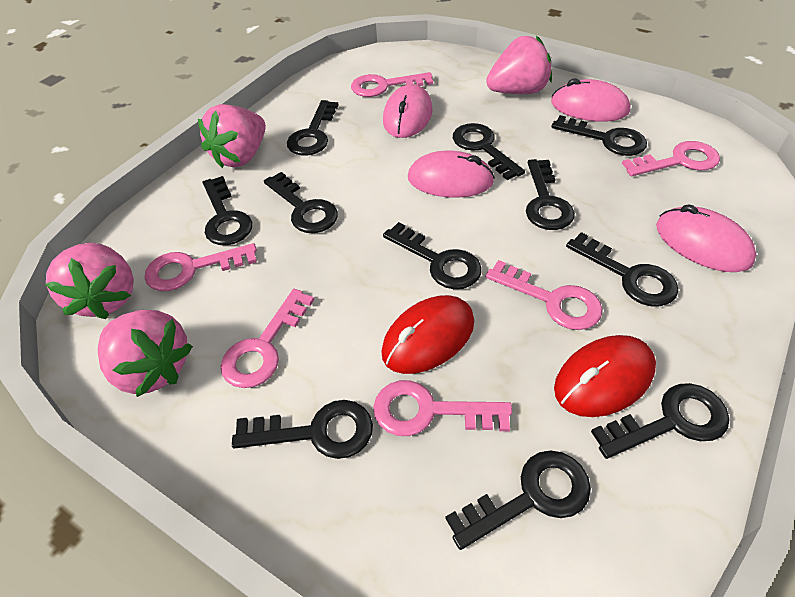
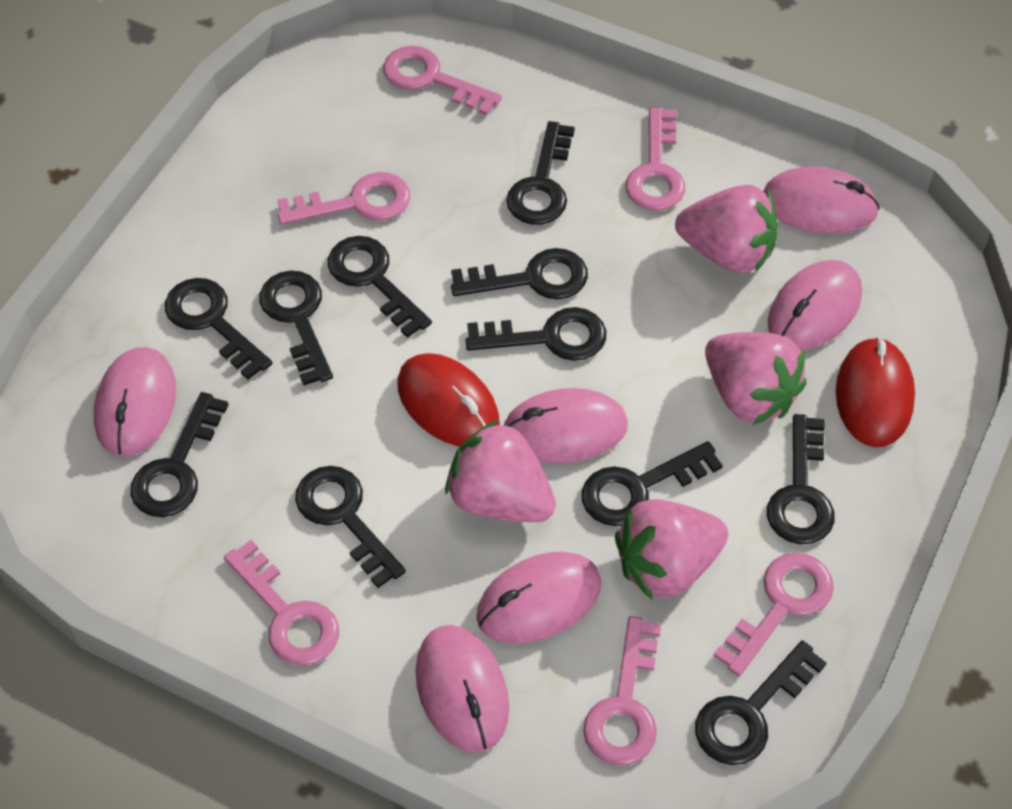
pink mouse: [383,84,433,138] [408,151,495,198] [551,78,630,122] [656,204,757,272] = 4 -> [94,347,176,457] [415,625,509,753] [476,552,601,644] [504,388,628,463] [763,166,880,234] [768,260,862,350] = 6

